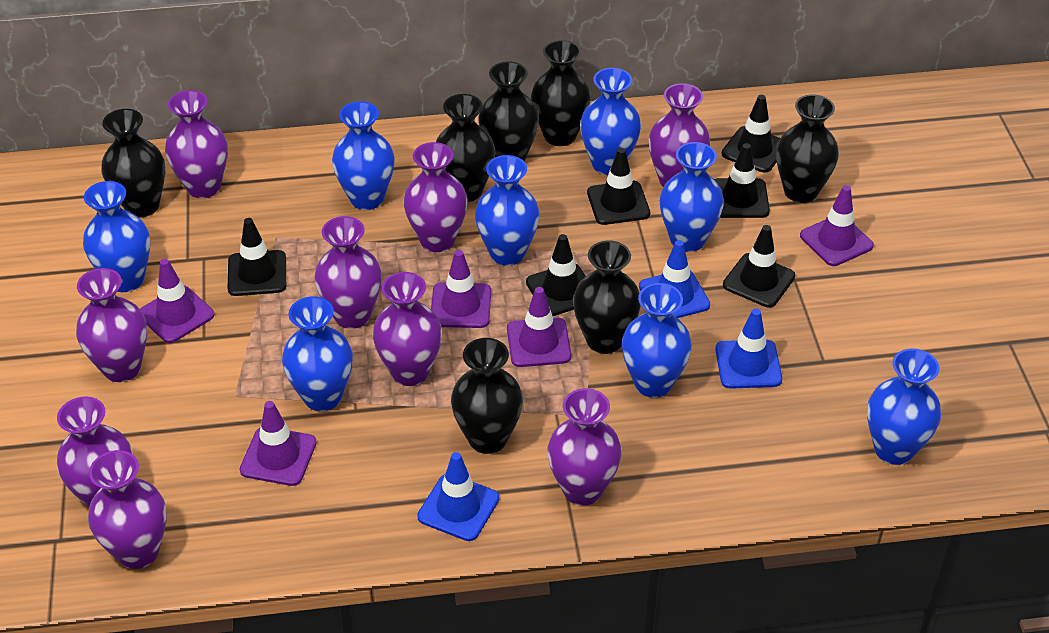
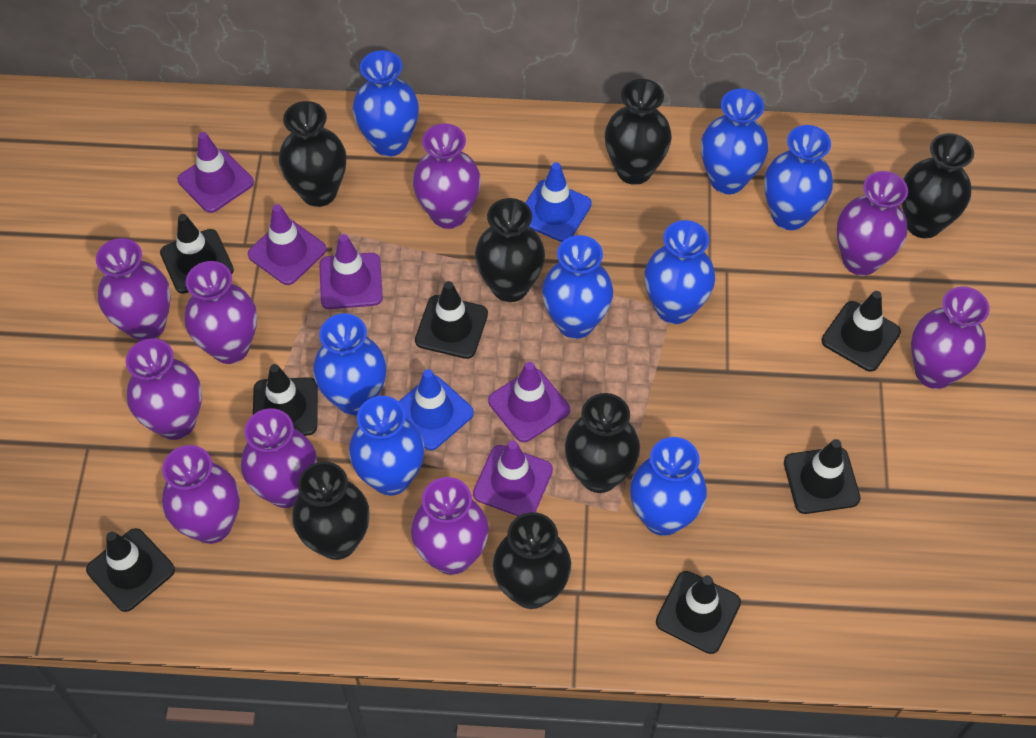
black traffic cone: [228,218,286,296] [526,234,586,316] [587,148,650,225] [714,143,770,218] [721,95,780,172] [723,225,795,308] = 6 -> [86,528,175,612] [160,214,234,294] [253,364,318,436] [415,281,488,359] [656,571,741,654] [784,439,860,514] [821,291,901,371] = 7
blue traffic cone: [417,452,499,541] [639,240,710,318] [715,309,782,389] = 3 -> [399,369,474,450] [525,162,592,242] = 2

